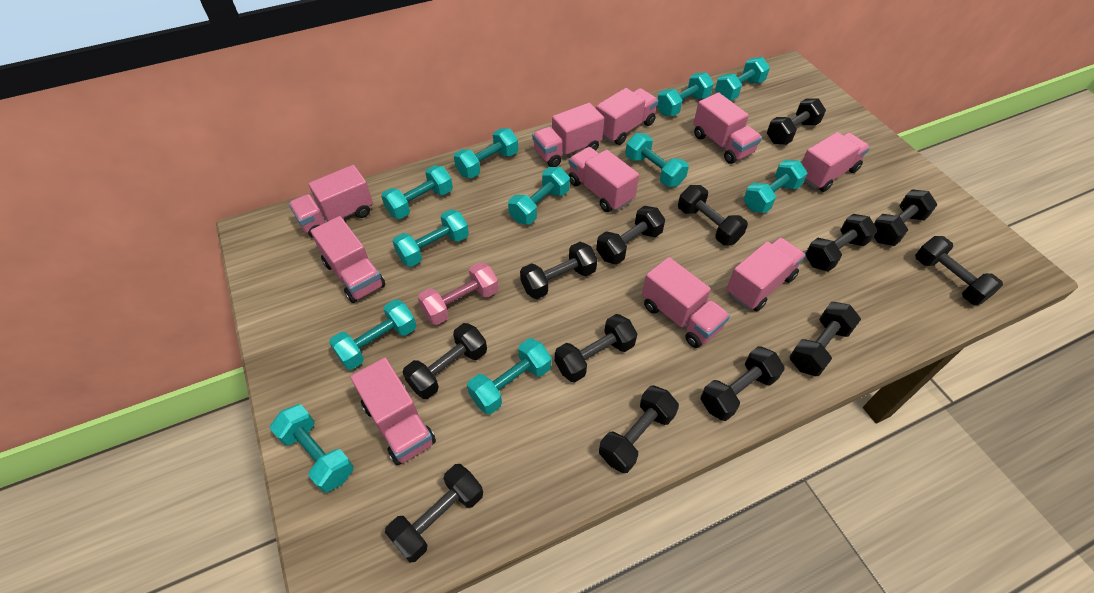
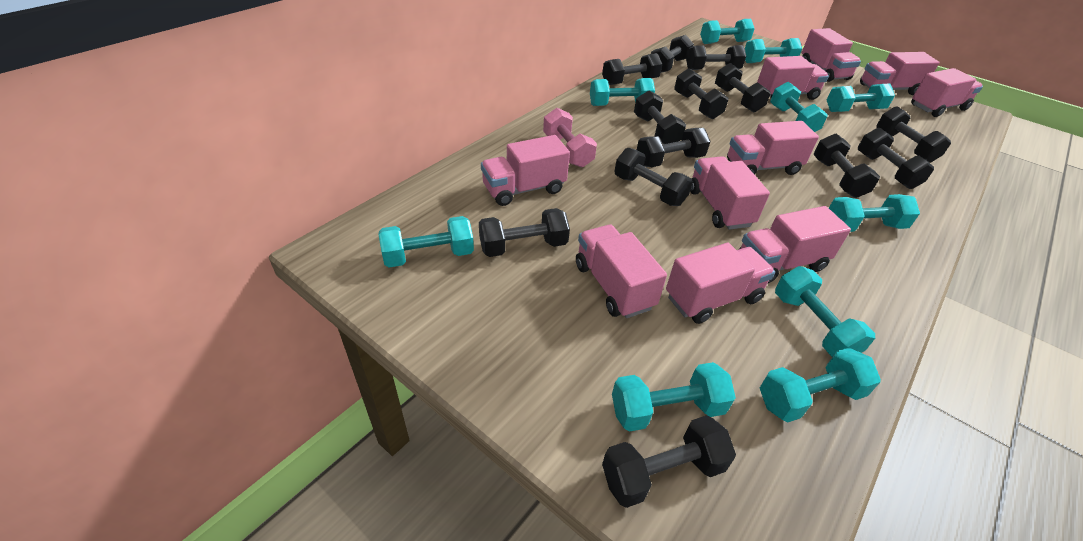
turquoise dumbbell: [270,405,354,493] [329,299,417,370] [381,165,453,219] [393,209,469,267] [454,128,518,178] [467,338,551,414] [508,167,570,224] [625,133,689,187] [657,72,714,116] [715,57,770,100] [743,160,808,213] = 11 -> [379,216,474,268] [590,78,655,106] [612,362,736,432] [700,19,755,44] [745,38,802,63] [760,348,881,422] [770,82,828,132] [775,266,875,357] [827,83,895,112] [829,194,920,232] = 10

